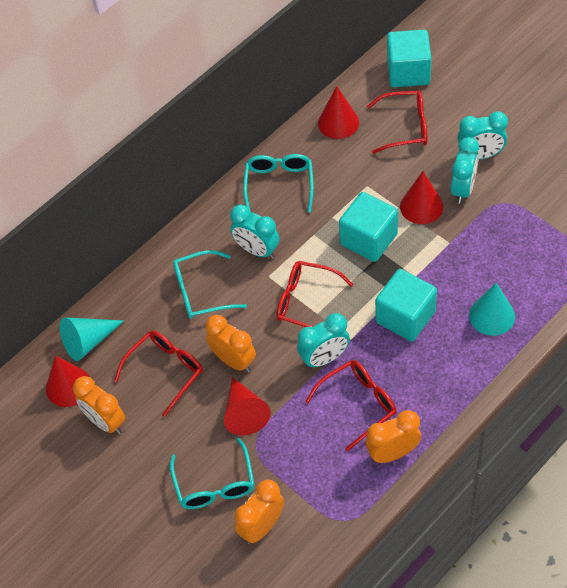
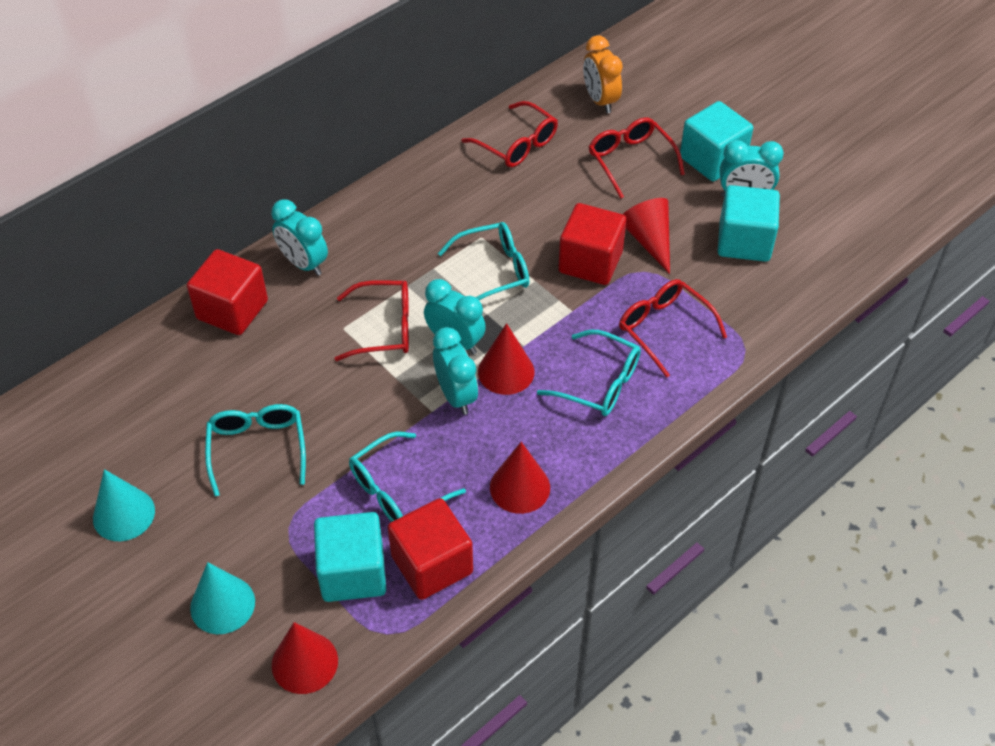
orange clock: [73,376,125,434] [205,315,256,372] [235,480,284,544] [365,410,421,463] = 4 -> [583,35,623,113] = 1
red cube: none = 0 -> [187,249,268,335] [388,498,473,600] [558,203,626,285] = 3
turquoise glasses: [169,438,254,509] [173,250,247,319] [243,154,314,212] = 3 -> [205,404,306,496] [349,432,466,522] [438,222,529,300] [537,330,641,416] = 4

